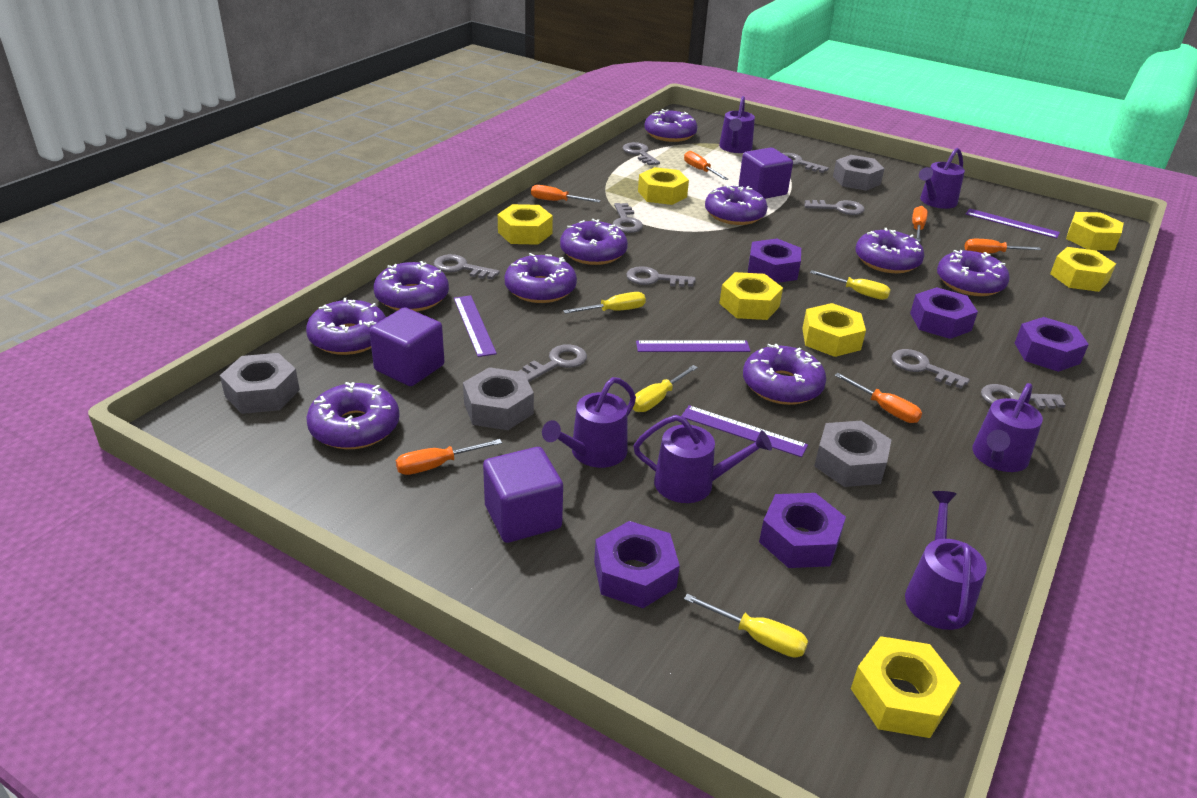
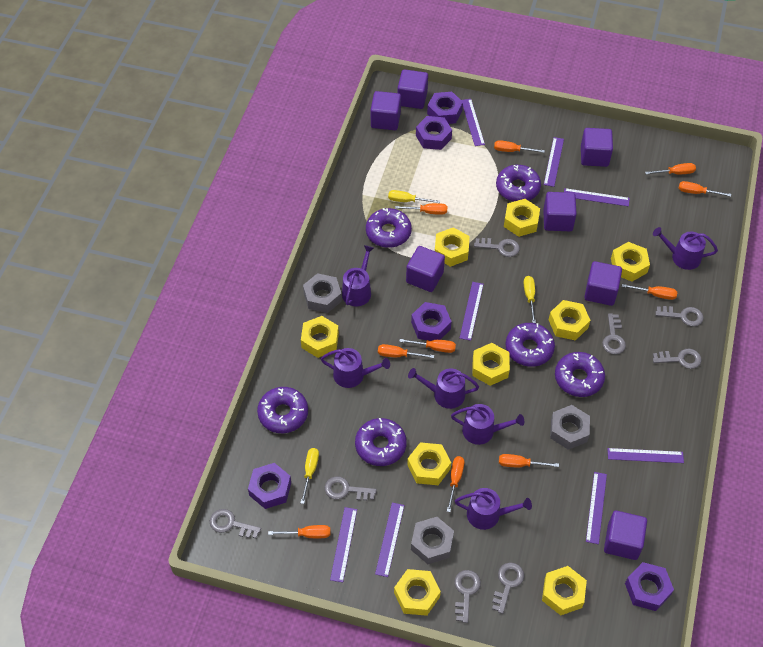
grey key: [434,254,500,279] [518,344,587,382] [612,203,643,233] [623,142,660,166] [626,266,696,287] [782,153,829,173] [804,200,864,215] [892,349,970,389] [981,384,1065,409] = 9 -> [210,509,261,538] [325,476,377,501] [454,570,481,623] [474,238,520,257] [492,562,524,614] [602,313,626,354] [653,349,701,369] [655,306,704,327] = 8
grey nut: [220,353,300,414] [463,367,534,430] [814,421,892,487] [833,155,885,191] = 4 -> [303,273,342,313] [411,517,454,564] [550,405,590,450] = 3
orange screwdriver: [396,439,502,475] [531,185,601,202] [684,151,728,180] [835,373,922,423] [912,206,928,242] [965,239,1041,254] = 6 -> [268,525,330,538] [378,344,434,358] [395,203,447,215] [399,339,456,353] [447,456,464,512] [494,140,545,153] [499,454,559,467] [622,284,677,300] [645,163,696,175] [679,181,731,197] = 10
purple cube: [369,307,444,386] [483,447,563,543] [739,148,793,199] = 3 -> [371,91,401,130] [398,69,428,109] [406,246,445,292] [543,192,577,231] [581,128,613,167] [584,261,622,306] [604,511,647,560] = 7
purple donut: [306,298,386,355] [306,382,400,449] [374,261,449,312] [504,253,577,303] [560,219,628,265] [644,109,698,142] [705,185,768,225] [743,344,827,405] [856,228,924,273] [937,250,1010,296] = 10 -> [257,387,308,433] [355,418,407,466] [366,208,412,248] [496,165,541,202] [505,323,555,367] [555,352,605,397] = 6
purple ruler: [454,295,497,357] [636,341,751,352] [681,405,808,457] [966,208,1060,238] = 4 -> [330,507,357,582] [375,503,404,577] [460,282,484,341] [461,99,485,146] [544,137,564,187] [564,188,630,207] [586,472,607,544] [607,448,684,463] = 8
yellow nut: [498,204,553,245] [638,167,689,205] [719,272,783,320] [802,303,866,357] [851,636,960,738] [1050,247,1116,292] [1066,212,1124,251] = 7 -> [301,316,339,358] [394,569,441,616] [407,442,451,485] [435,227,470,267] [472,343,510,386] [504,199,540,237] [542,566,587,615] [549,300,590,341] [611,242,650,282] = 9
yellow screwdriver: [563,292,646,314] [632,365,698,412] [684,594,808,658] [810,270,891,300] = 4 -> [300,448,319,504] [388,190,440,203] [523,276,536,323] = 3

